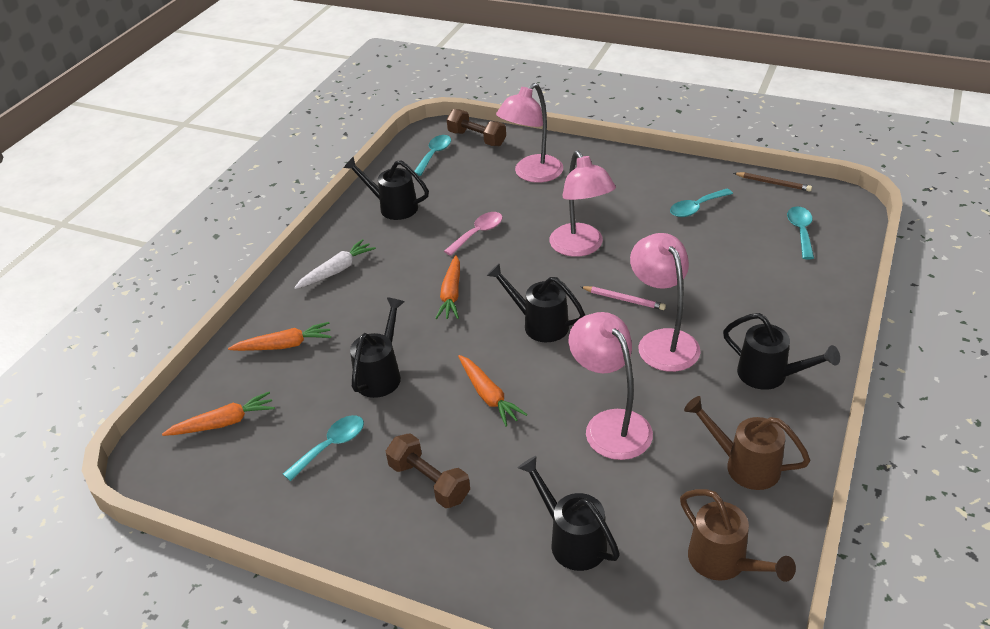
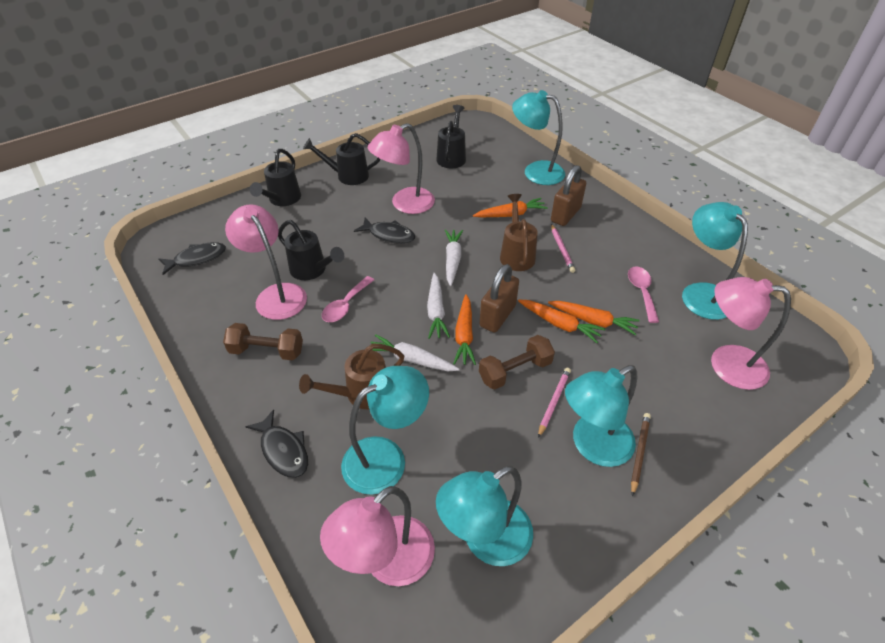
black fish: none = 0 -> [159,242,226,275] [245,409,308,478] [354,218,415,244] = 3
black watering can: [343,157,429,220] [350,297,404,398] [487,263,585,342] [518,456,620,571] [723,313,840,390] = 5 -> [250,149,301,206] [278,220,344,280] [303,133,380,185] [436,105,466,168] = 4
brown padlock: none = 0 -> [479,264,519,333] [551,165,586,226] = 2
pink pencil: [581,286,666,310] = 1 -> [538,368,571,438] [551,224,575,273] = 2
pink spoon: [444,212,503,256] = 1 -> [322,276,374,322] [628,266,659,323] = 2
turquoise lamp: none = 0 -> [341,366,429,495] [436,466,533,566] [512,90,565,185] [565,365,637,467] [682,202,748,320] = 5
turquoise spoon: [283,415,364,481] [415,135,451,176] [670,189,733,217] [787,206,814,259] = 4 -> none = 0
white carrot: [294,239,376,289] = 1 -> [371,334,460,371] [427,273,450,339] [445,229,463,286] = 3

